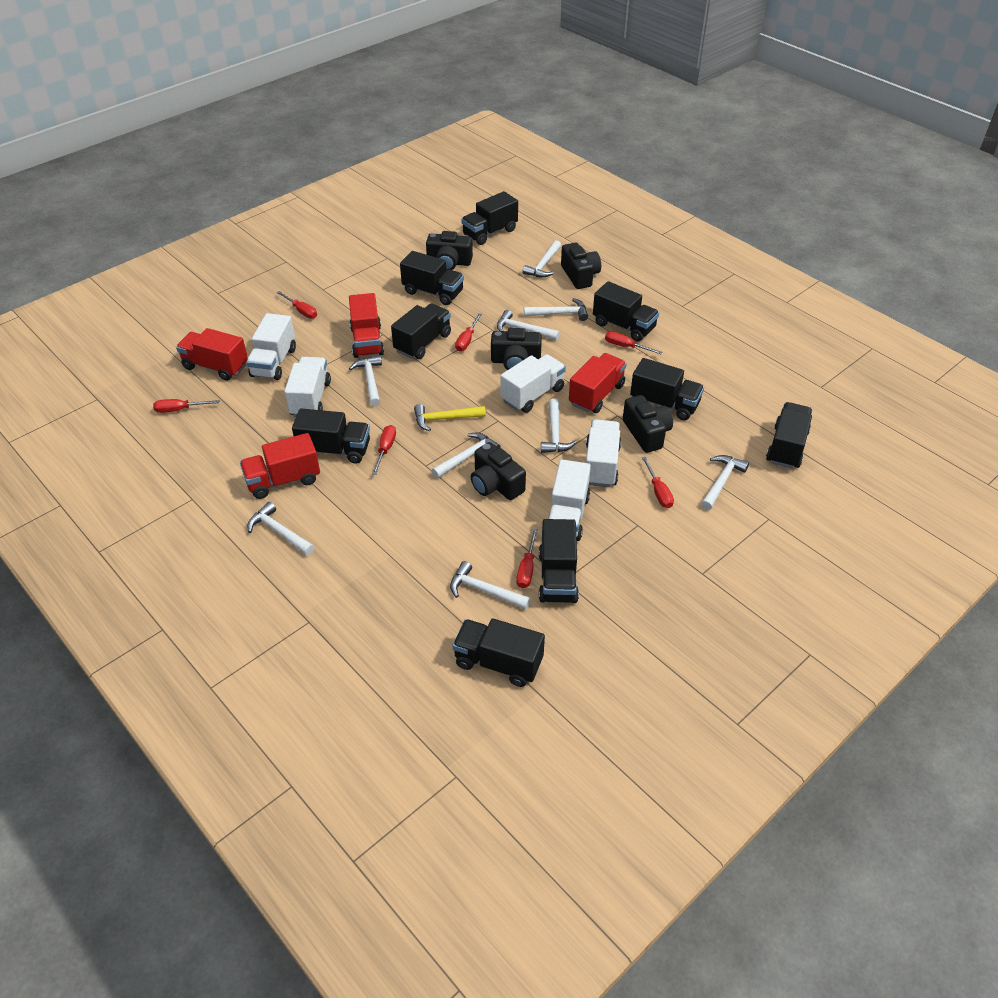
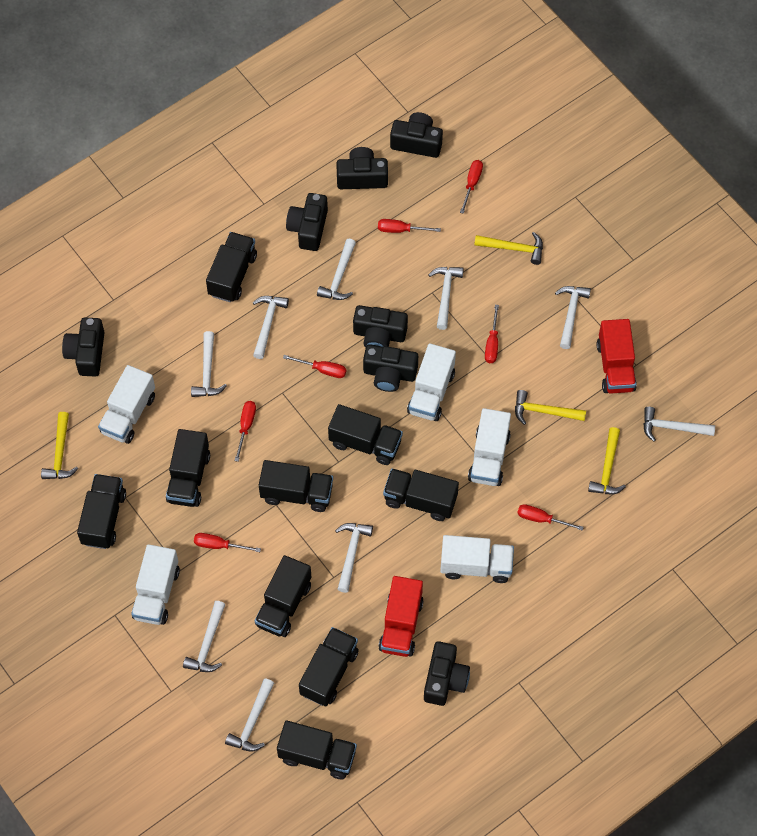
black camera: [426,231,473,271] [471,442,526,500] [491,328,542,370] [561,243,601,289] [623,395,673,453] = 5 -> [62,317,105,377] [286,193,328,251] [336,147,388,189] [353,305,408,348] [363,344,418,392] [390,112,443,158] [424,641,470,706] = 7
red truck: [176,328,248,381] [240,433,320,499] [349,293,384,358] [569,353,627,413] = 4 -> [378,576,424,657] [597,319,637,393] = 2
yellow hammer: [414,404,486,431] = 1 -> [41,412,78,479] [474,232,543,265] [515,390,586,425] [588,427,626,494] = 4

